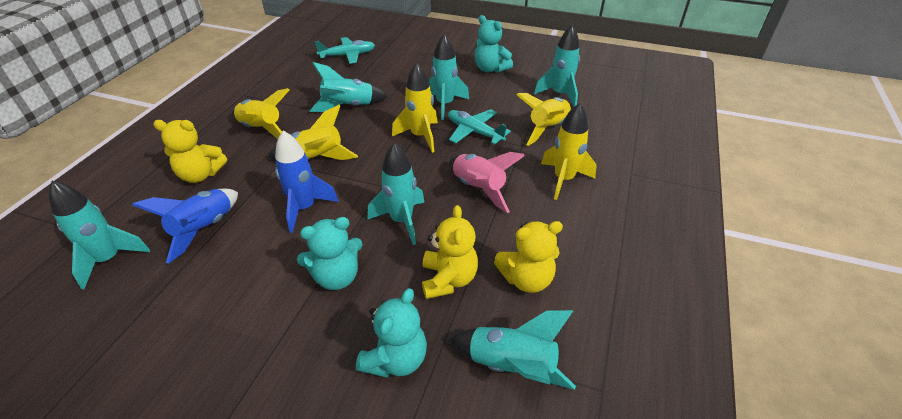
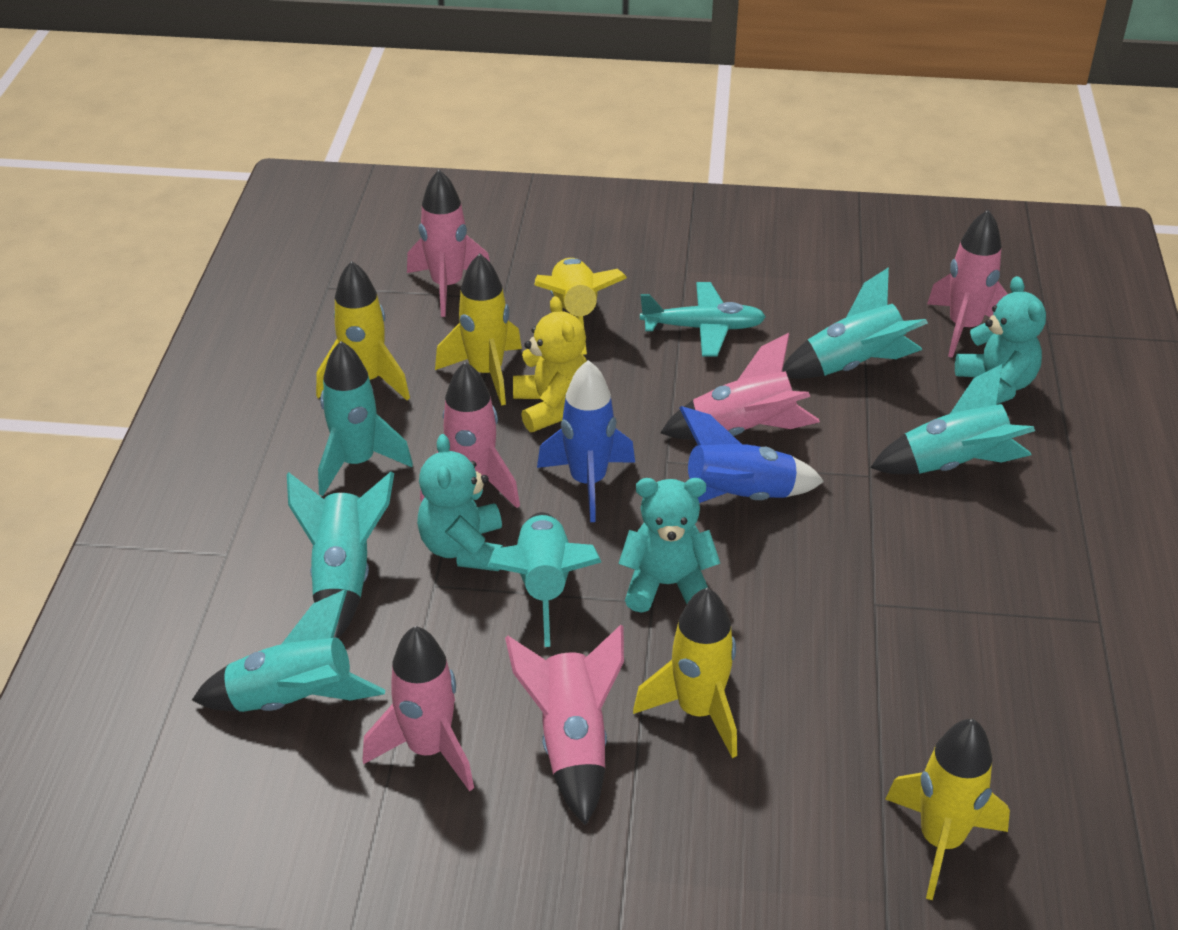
pink rocket: [449,152,525,213] = 1 -> [363,626,474,792] [407,170,490,317] [420,361,520,508] [505,625,624,825] [660,333,820,439] [927,210,1007,358] = 6
turquoise plane: [315,37,375,64] [448,109,511,145] = 2 -> [640,282,766,357] = 1
yellow teddy bear: [153,120,227,183] [422,205,478,299] [494,221,563,293] = 3 -> [513,296,587,432] = 1

